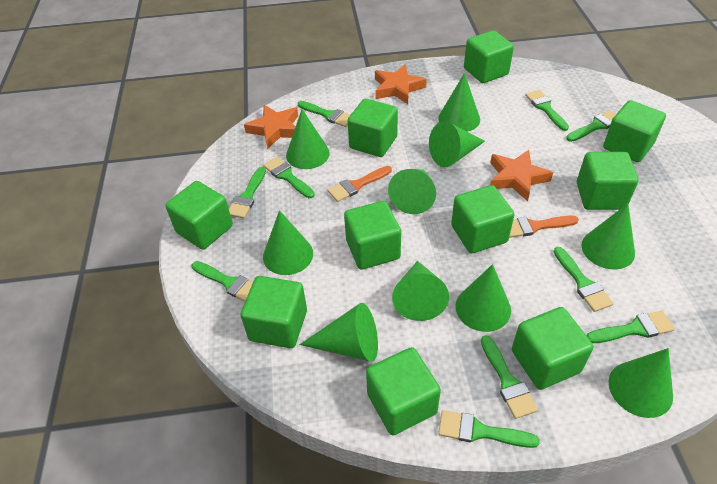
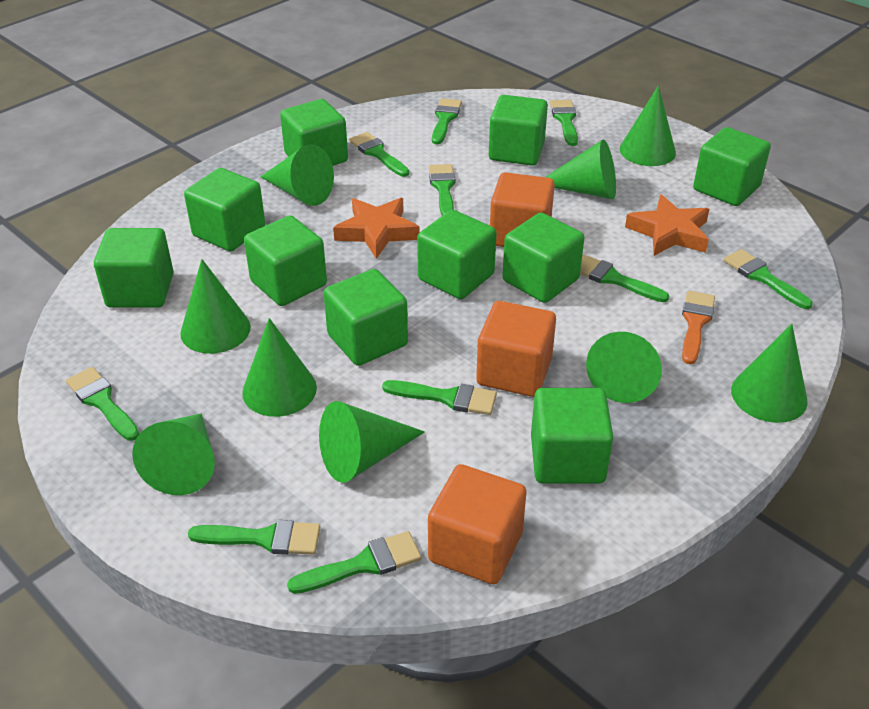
green cone: [263,210,313,275] [286,109,330,169] [300,303,378,362] [388,169,436,214] [392,261,449,321] [429,121,485,167] [438,73,480,132] [455,264,511,332] [581,203,635,270] [609,348,673,418] = 10 -> [132,414,215,495] [180,259,251,354] [242,318,317,417] [261,144,334,206] [319,401,425,483] [546,139,616,199] [586,332,662,403] [620,86,676,166] [731,324,808,423] = 9
orange brush: [328,166,392,202] [509,216,579,238] = 2 -> [682,291,715,364] = 1
orange cube: none = 0 -> [428,464,527,584] [476,301,556,397] [490,172,555,247] = 3
orange star: [244,105,298,149] [375,64,427,104] [490,150,553,201] = 3 -> [333,198,420,259] [625,194,709,256] = 2

